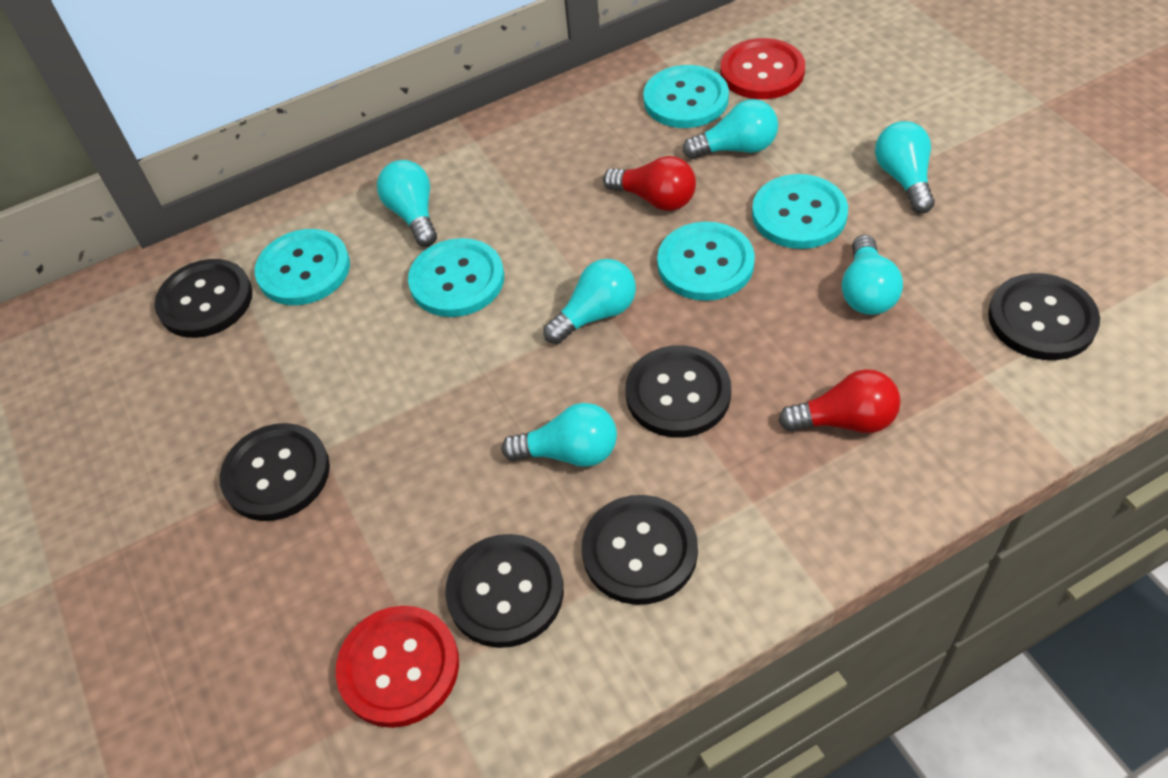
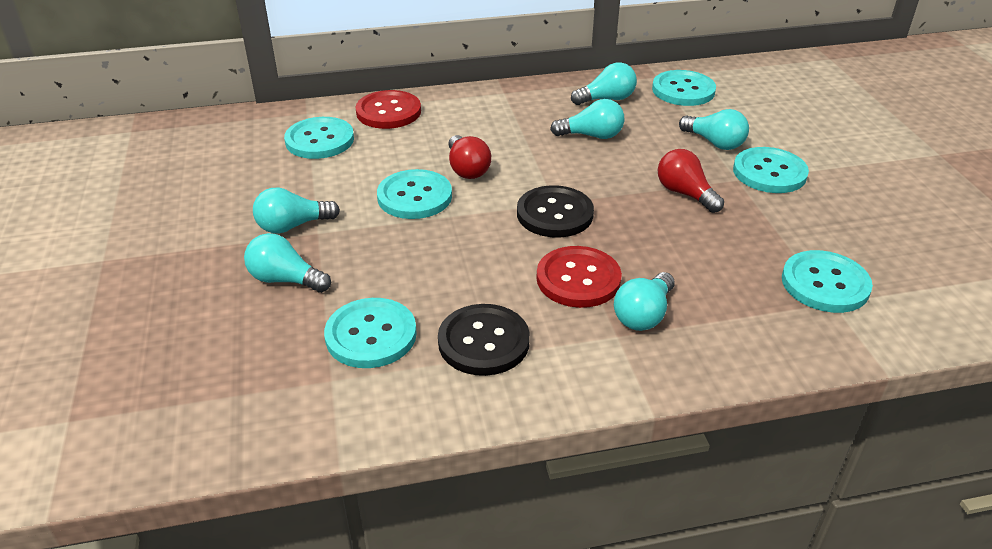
black button: [154,259,253,338] [220,423,330,521] [445,534,564,648] [582,495,698,605] [625,345,731,438] [988,273,1100,360] = 6 -> [438,304,530,376] [517,185,594,238] = 2
turquoise button: [255,229,350,305] [408,238,504,317] [643,65,729,128] [657,222,755,301] [752,174,848,249] = 5 -> [284,117,354,159] [324,298,417,368] [377,169,452,219] [652,70,716,106] [733,147,809,193] [782,250,873,313] = 6

